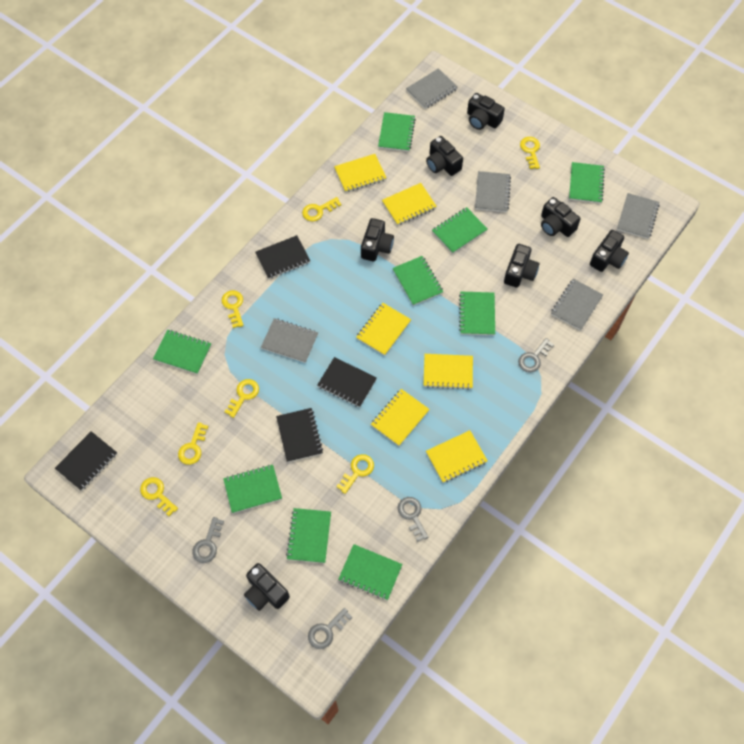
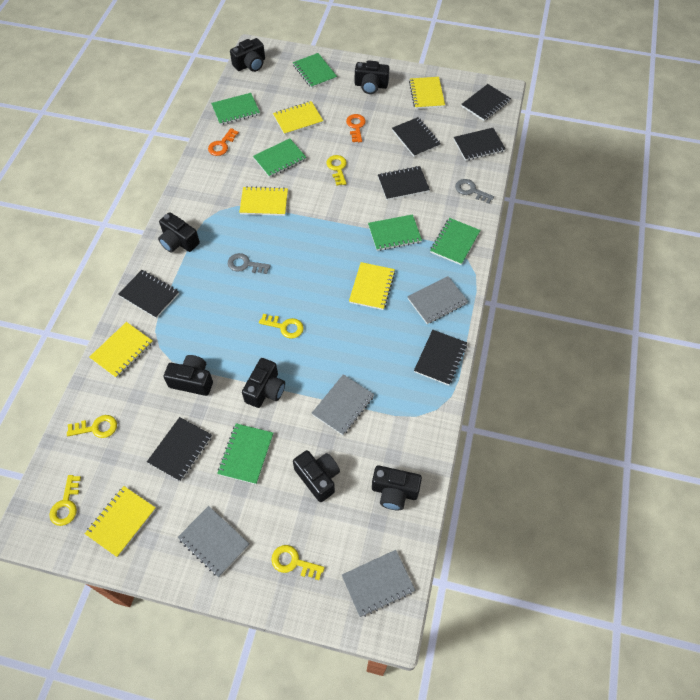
black notebook: [55,431,117,491] [255,235,310,279] [276,408,323,462] [317,357,377,407] = 4 -> [118,270,179,318] [147,417,212,482] [378,166,430,200] [392,117,441,157] [414,330,467,385] [454,128,506,161] [461,84,511,121] = 7
green notebook: [153,330,211,374] [223,465,282,513] [286,508,331,563] [339,544,402,600] [378,112,416,152] [392,256,443,306] [432,207,487,254] [459,292,495,335] [569,162,605,204] = 9 -> [211,93,260,125] [217,423,273,484] [253,139,307,178] [293,53,337,88] [368,214,422,251] [430,218,481,265] = 6
grey key: [192,517,224,563] [308,608,352,649] [398,497,428,542] [518,338,554,372] = 4 -> [228,253,271,274] [455,179,494,204] = 2
grey notebook: [261,318,318,363] [406,68,458,109] [475,171,511,212] [551,279,603,331] [617,193,660,239] = 5 -> [177,506,249,577] [312,374,374,435] [342,550,415,617] [407,276,468,324] = 4
orange key: none = 0 -> [208,128,239,156] [346,114,366,142] = 2
yellow key: [140,477,178,516] [178,422,209,465] [222,290,244,328] [225,379,259,418] [302,197,341,221] [336,454,374,494] [520,137,540,169] = 7 -> [49,475,81,526] [67,415,117,438] [259,314,304,339] [271,545,325,580] [326,155,347,186] = 5

